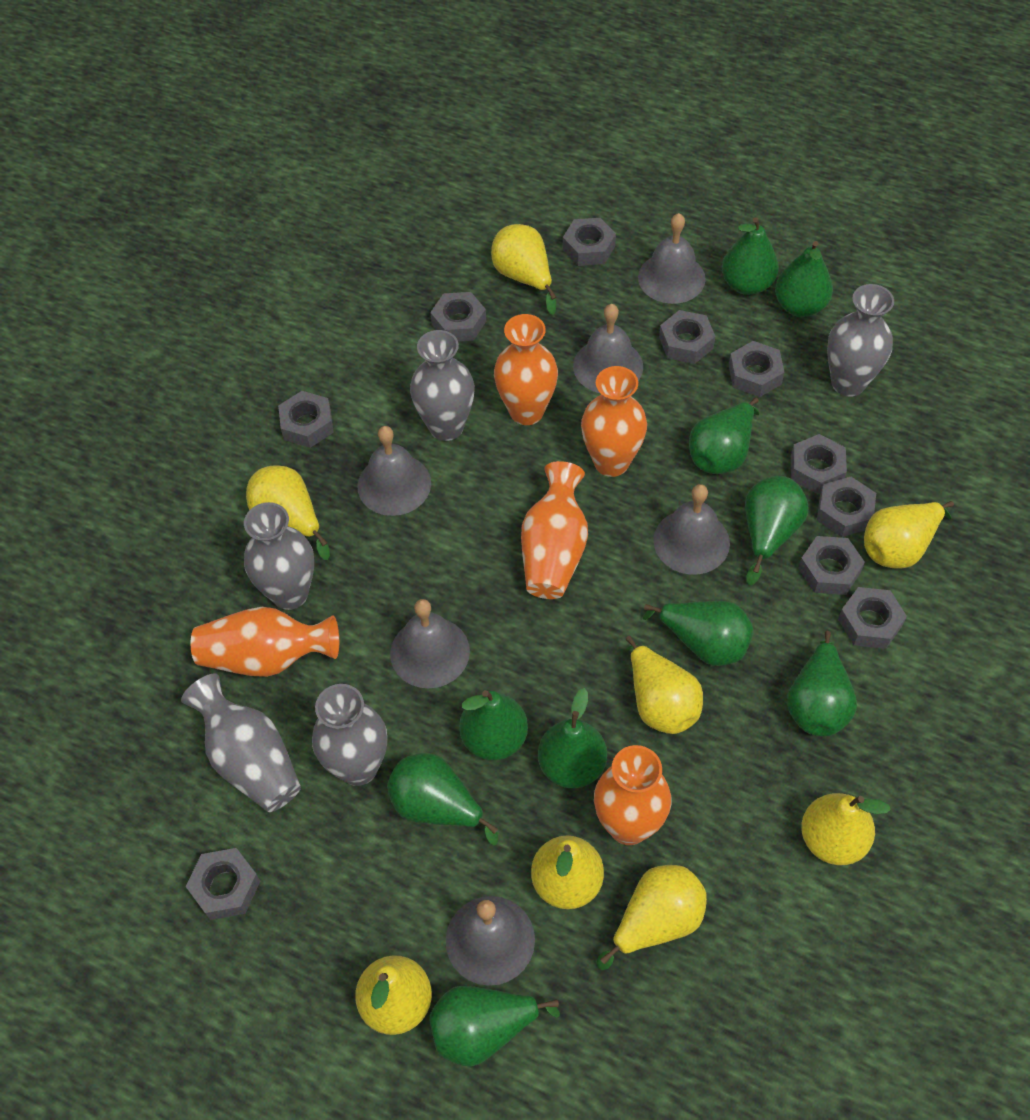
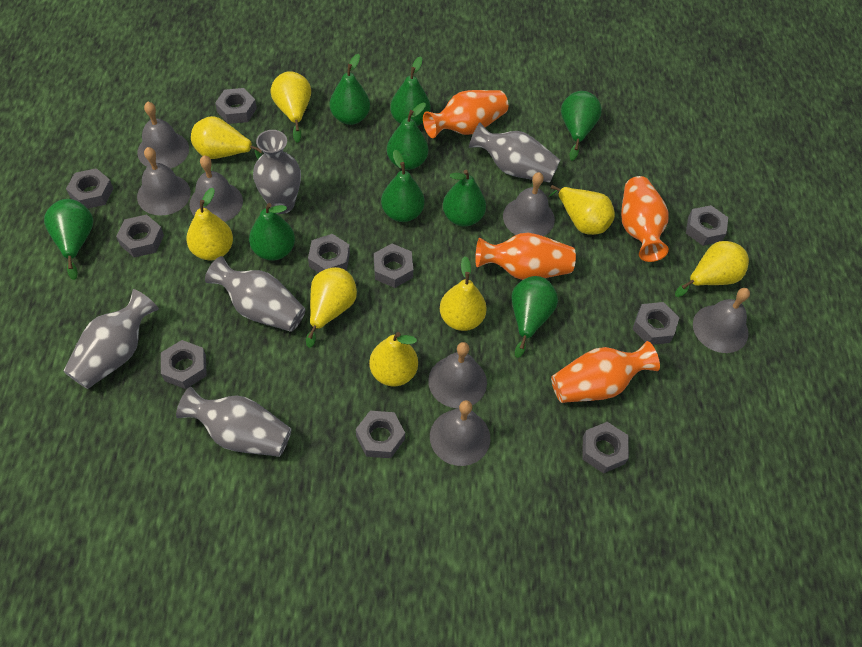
green pear: [387,753,498,846] [429,986,560,1067] [459,690,528,760] [538,688,607,788] [643,601,754,666] [689,398,760,474] [722,217,779,295] [745,476,809,585] [775,241,833,317] [787,631,857,736] = 10 -> [44,199,93,280] [249,203,295,261] [330,54,370,125] [381,150,425,222] [387,103,428,170] [390,57,431,126] [443,170,486,226] [512,276,558,358] [561,91,602,161] = 9
grey bell: [357,426,431,516] [390,599,470,688] [446,896,535,986] [573,304,643,393] [638,213,706,304] [653,484,730,575] = 6 -> [137,102,189,169] [137,147,191,216] [189,156,243,222] [428,342,487,408] [430,400,490,466] [503,172,555,236] [693,288,750,353] = 7
orange vase: [191,607,339,677] [494,314,558,425] [521,461,588,599] [581,366,647,477] [594,745,671,845] = 5 -> [423,90,508,138] [475,233,576,280] [551,341,660,403] [621,176,669,262] = 4

